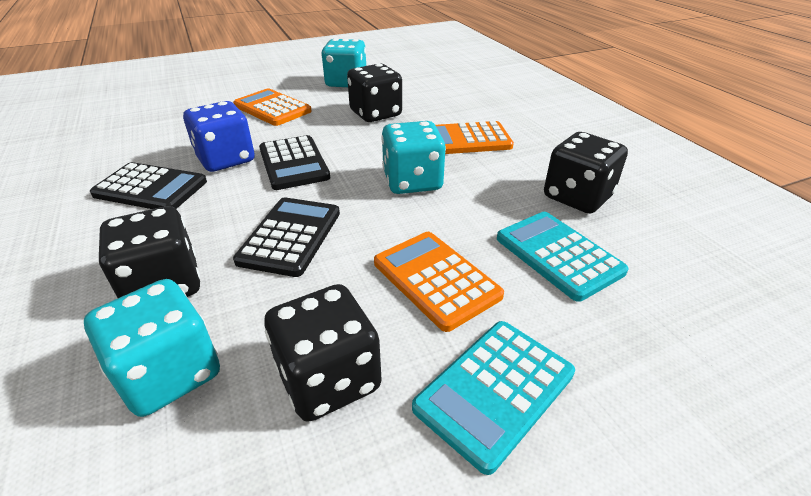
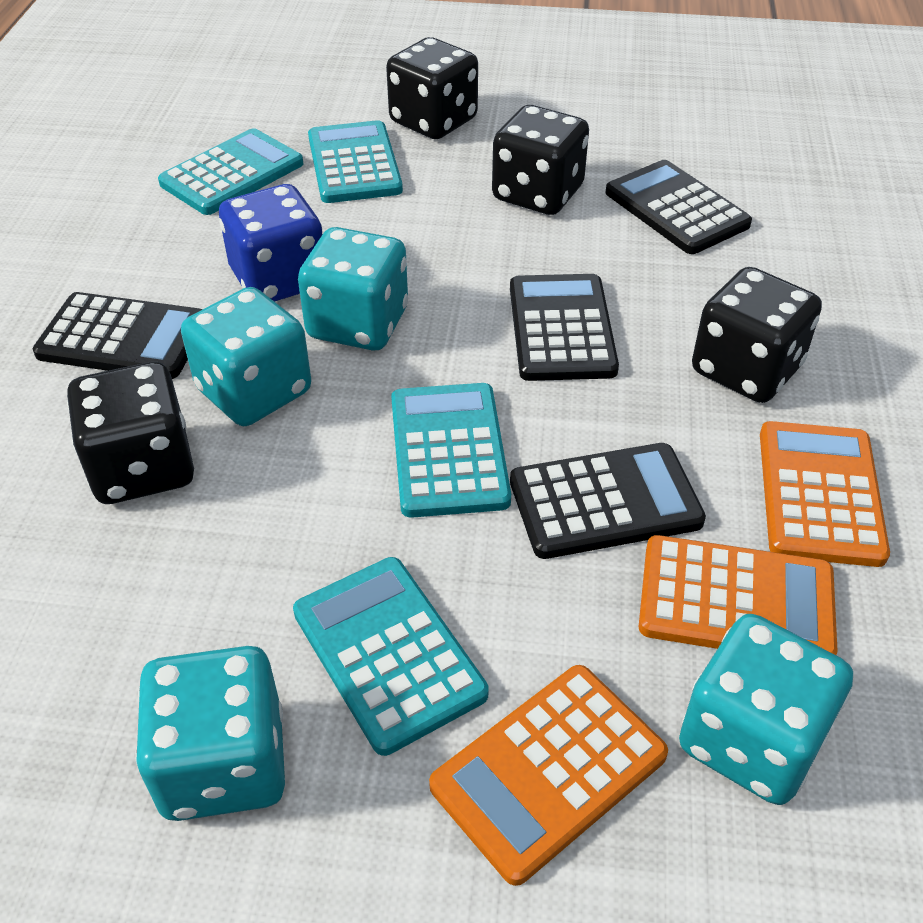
black calculator: [90,162,207,209] [233,198,340,277] [259,135,330,190] = 3 -> [33,292,203,379] [510,274,619,381] [510,443,706,559] [606,160,752,254] = 4
turquoise calculator: [412,321,575,475] [497,212,628,302] = 2 -> [158,128,303,215] [293,557,489,756] [308,120,403,203] [391,383,511,518] = 4
turquoise dice: [84,279,220,417] [321,39,366,87] [381,121,446,194] = 3 -> [135,646,285,821] [181,287,311,426] [298,227,408,350] [679,614,853,805] = 4

